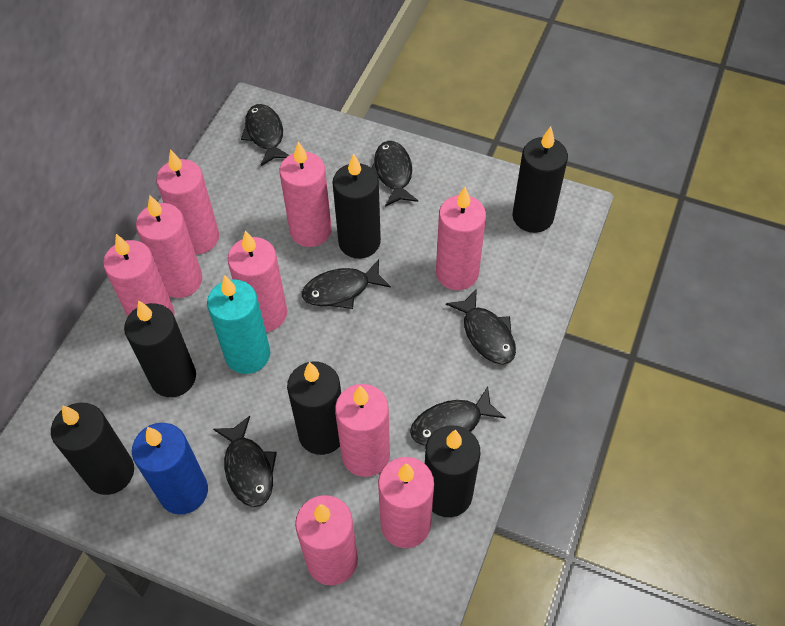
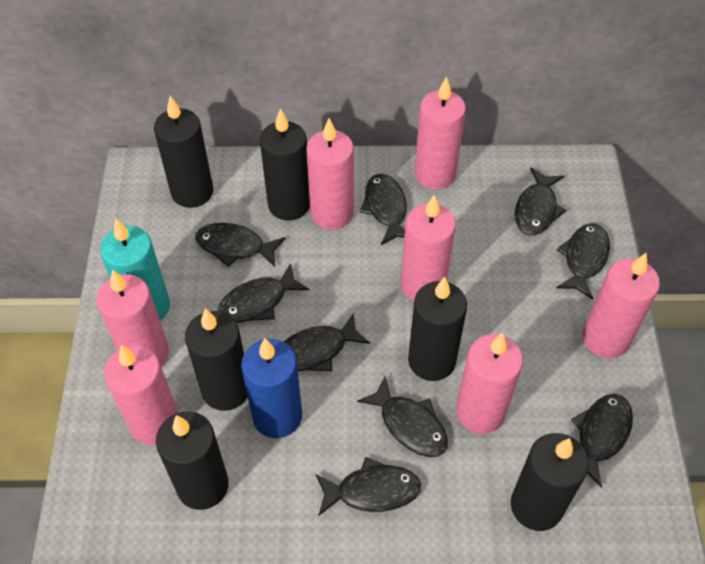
black fish: [213,416,277,507] [241,104,289,166] [302,259,391,309] [372,141,418,207] [410,386,506,446] [446,289,516,365] = 6 -> [195,223,285,267] [217,263,309,323] [284,313,370,371] [315,457,421,515] [357,376,448,457] [360,174,407,245] [515,167,566,236] [556,223,610,300] [571,394,633,488] = 9
pink candle: [103,234,174,317] [136,195,202,298] [156,149,219,254] [227,231,287,332] [280,141,332,247] [295,495,358,586] [335,384,390,477] [378,457,434,548] [436,187,486,290] = 9 -> [96,270,169,367] [104,345,178,445] [306,118,354,230] [401,195,456,301] [414,76,466,190] [456,333,523,434] [583,253,660,358] = 7

